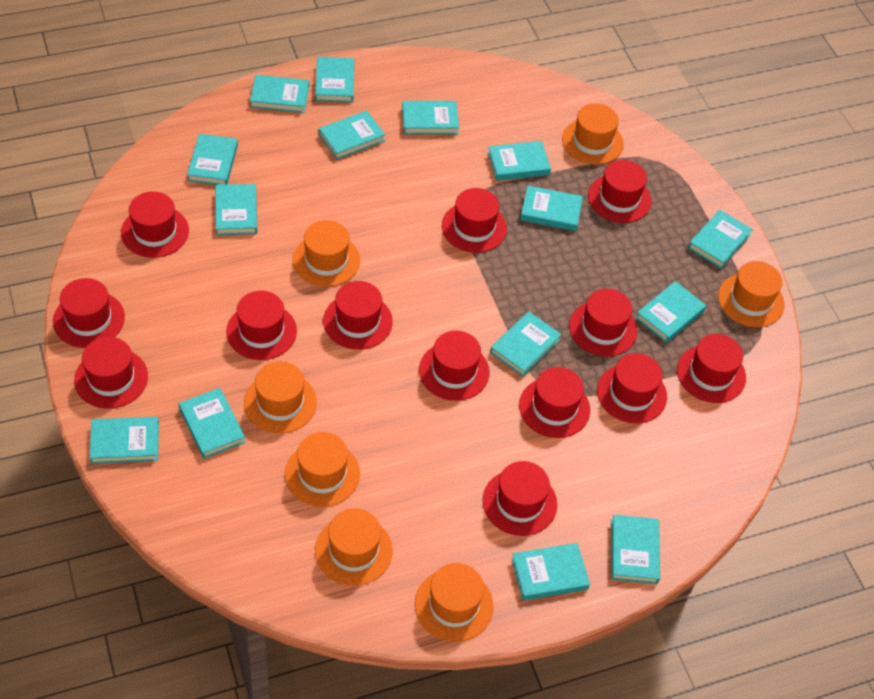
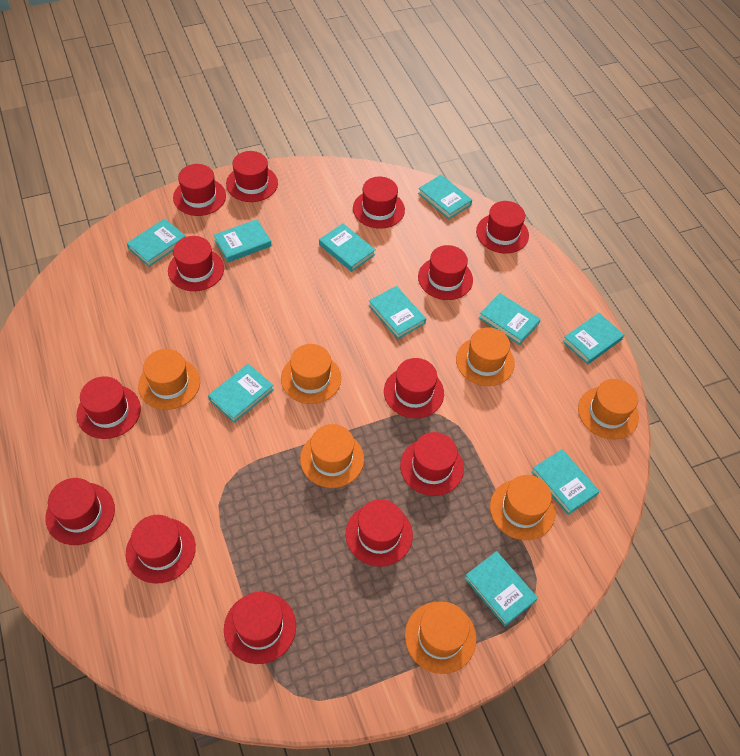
turquoise book: [89,417,159,464] [179,388,246,459] [187,134,238,185] [215,184,257,235] [250,75,309,113] [315,57,354,103] [319,110,385,159] [402,101,459,135] [488,141,551,181] [490,311,562,377] [511,543,590,601] [520,186,583,231] [611,515,660,584] [636,281,706,343] [688,210,753,269] = 15 -> [127,219,186,267] [208,364,274,423] [214,219,272,262] [319,223,376,272] [368,286,426,339] [418,175,472,219] [464,551,538,626] [479,293,541,345] [531,449,600,515] [562,313,624,365] = 10

